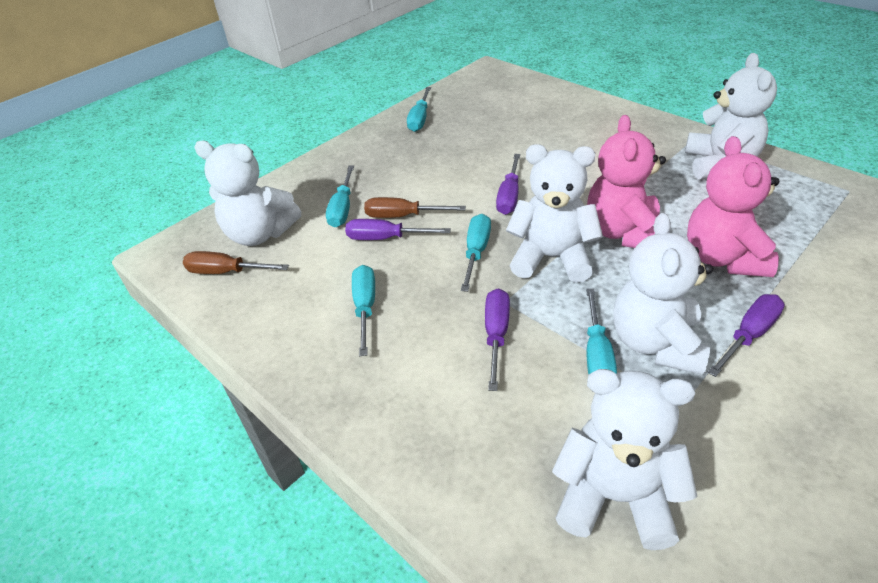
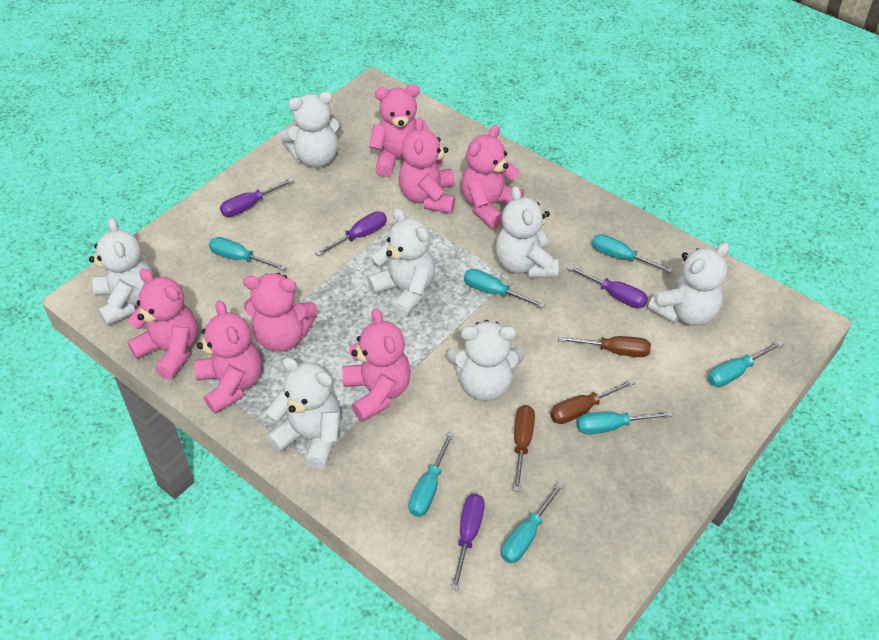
brown screwdriver: [183,251,289,274] [364,197,466,218] = 2 -> [513,405,535,492] [550,379,635,424] [558,336,651,357] = 3
pink teddy bear: [587,115,666,248] [687,136,779,277] = 2 -> [127,269,197,380] [194,300,262,414] [243,273,318,352] [342,308,411,422] [369,84,429,177] [399,118,455,214] [461,125,524,229] = 7
turquoise screwdriver: [326,166,354,227] [352,265,375,356] [407,87,431,132] [461,214,491,292] [586,288,617,374] = 5 -> [209,237,286,270] [409,432,454,517] [464,269,545,308] [501,482,564,563] [577,411,673,434] [592,234,673,273] [708,341,784,387] = 7
white teddy bear: [194,141,301,246] [506,144,603,283] [552,369,698,550] [613,213,713,375] [685,53,777,179] = 5 -> [89,218,154,326] [266,357,341,469] [280,91,342,168] [367,208,435,317] [447,320,524,401] [496,186,558,278] [648,243,730,326] = 7

